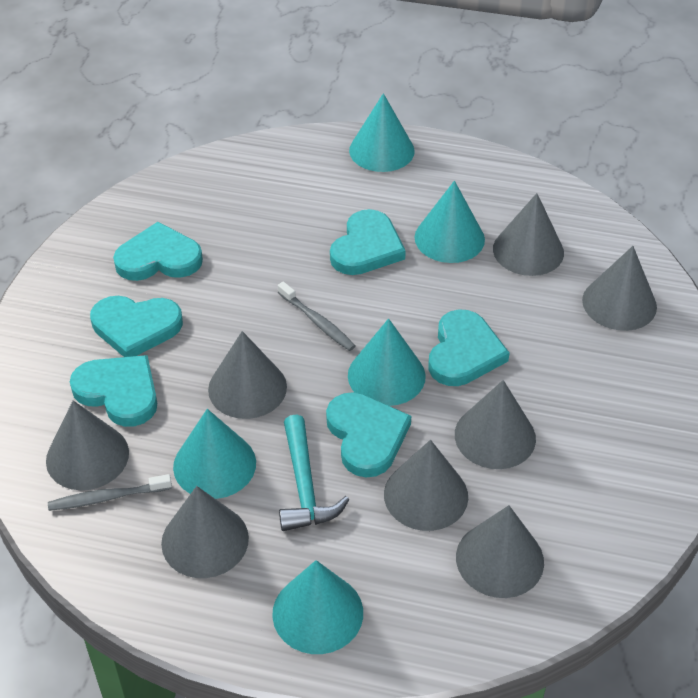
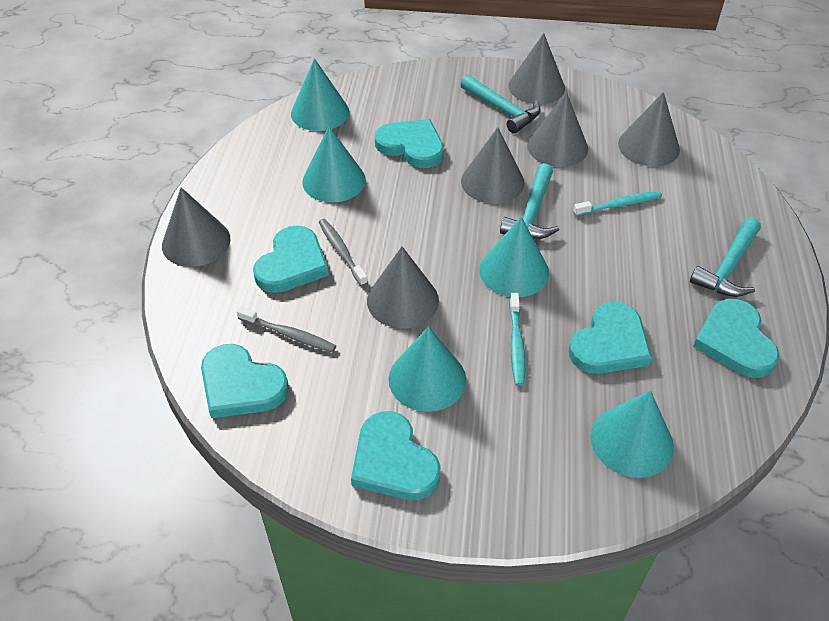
grey cone: [46,400,129,490] [161,486,249,578] [208,331,287,419] [384,440,468,531] [455,380,536,469] [456,505,544,598] [493,193,564,276] [582,246,657,331] = 8 -> [162,187,230,267] [367,246,439,328] [461,127,524,204] [508,33,565,104] [527,92,588,167] [618,92,680,167] = 6
turquoise hammer: [279,414,349,531] = 1 -> [460,75,541,134] [500,163,559,239] [690,218,761,297] = 3
turquoise toothbrush: none = 0 -> [509,293,525,386] [573,191,662,216] = 2

